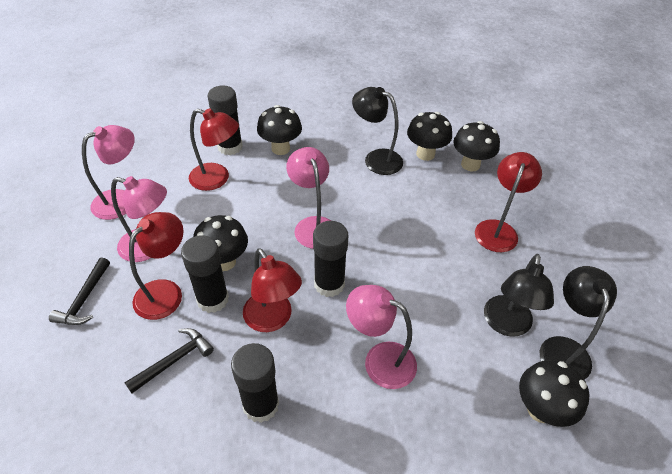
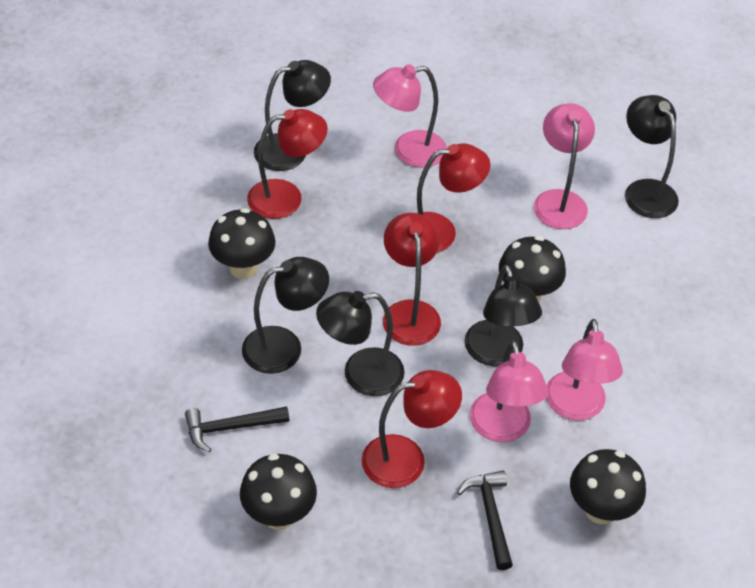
black glue stick: [181,235,229,313] [208,85,243,155] [231,343,279,423] [313,221,349,297] = 4 -> none = 0
black lamp: [352,87,403,175] [484,254,554,337] [540,266,617,380] = 3 -> [242,257,329,374] [254,60,331,171] [316,291,405,396] [465,265,542,367] [625,95,679,218] = 5
black mushroom: [193,215,248,271] [257,105,302,155] [407,112,452,161] [453,121,500,171] [519,360,589,427] = 5 -> [208,208,275,279] [240,454,317,530] [499,236,566,302] [570,449,646,524] = 4

